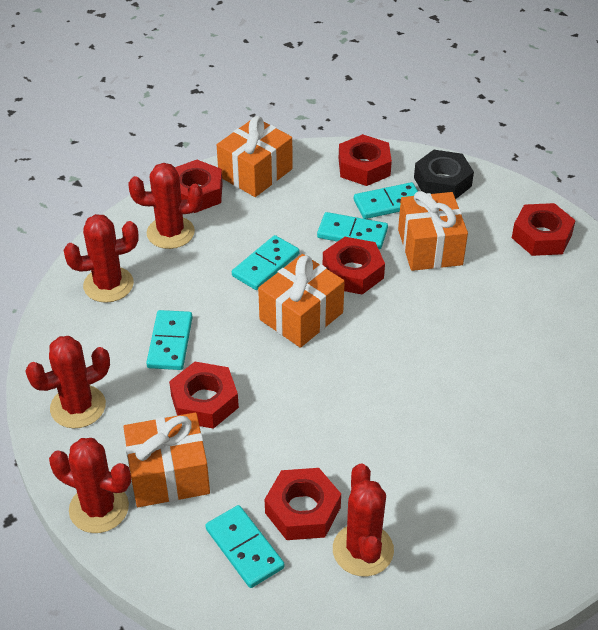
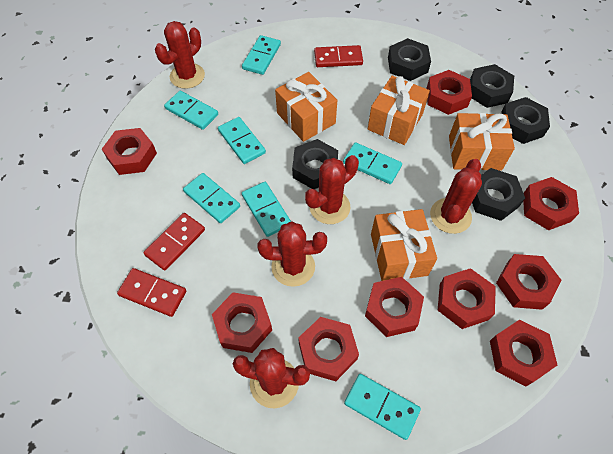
black nut: [414,150,474,199] = 1 -> [292,139,338,189] [388,38,431,81] [470,64,514,108] [472,168,525,221] [501,97,550,144] = 5
red domino: none = 0 -> [117,268,186,317] [143,213,205,271] [314,45,363,67] = 3
red nut: [169,362,239,429] [175,160,223,213] [265,468,341,540] [323,237,385,294] [339,134,392,186] [512,203,576,256] = 6 -> [102,128,157,175] [212,292,272,353] [298,317,359,381] [365,277,424,337] [427,70,472,115] [438,268,496,329] [490,320,557,386] [496,254,561,310] [523,177,579,230] = 9
turquoise domino: [146,310,193,370] [205,505,285,588] [232,235,299,290] [317,212,388,249] [354,182,418,219] = 5 -> [164,91,218,130] [183,173,240,223] [218,117,266,164] [242,35,281,75] [242,182,291,237] [343,142,402,184] [344,374,421,440] = 7

